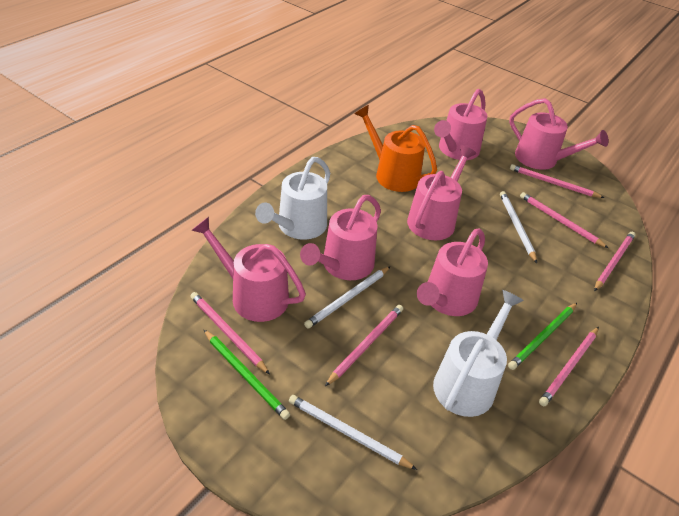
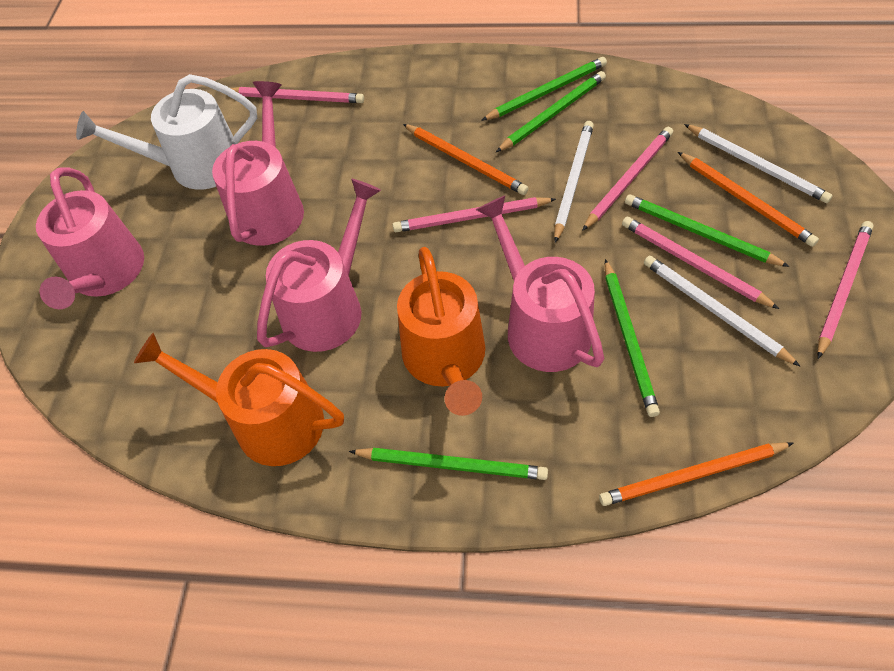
green pencil: [204,330,290,420] [508,303,577,370] = 2 -> [349,448,548,480] [481,57,607,121] [496,71,606,152] [605,259,660,417] [625,194,790,267] = 5
orange pencil: none = 0 -> [403,124,528,195] [599,442,793,506] [678,152,819,247] = 3
orange watering can: [354,105,437,192] = 1 -> [134,333,344,466] [397,247,485,416] = 2
pink pencil: [190,292,270,374] [325,305,403,386] [510,164,604,198] [520,192,608,248] [539,327,599,406] [594,232,636,291] = 6 -> [231,87,364,103] [393,197,556,232] [582,127,673,231] [622,216,779,309] [817,221,874,359] = 5
pink watering can: [192,217,306,322] [300,195,381,280] [407,145,476,240] [417,229,488,316] [434,89,487,160] [509,98,608,170] = 6 -> [36,167,144,309] [212,81,304,246] [257,179,381,352] [476,196,604,372] = 4
white watering can: [255,157,330,240] [433,290,524,417] = 2 -> [76,74,257,190] = 1

